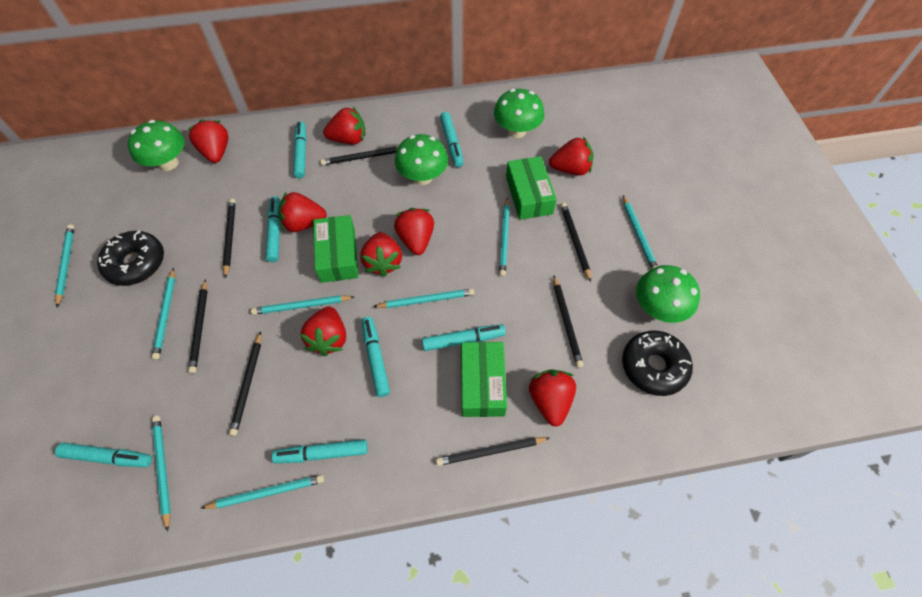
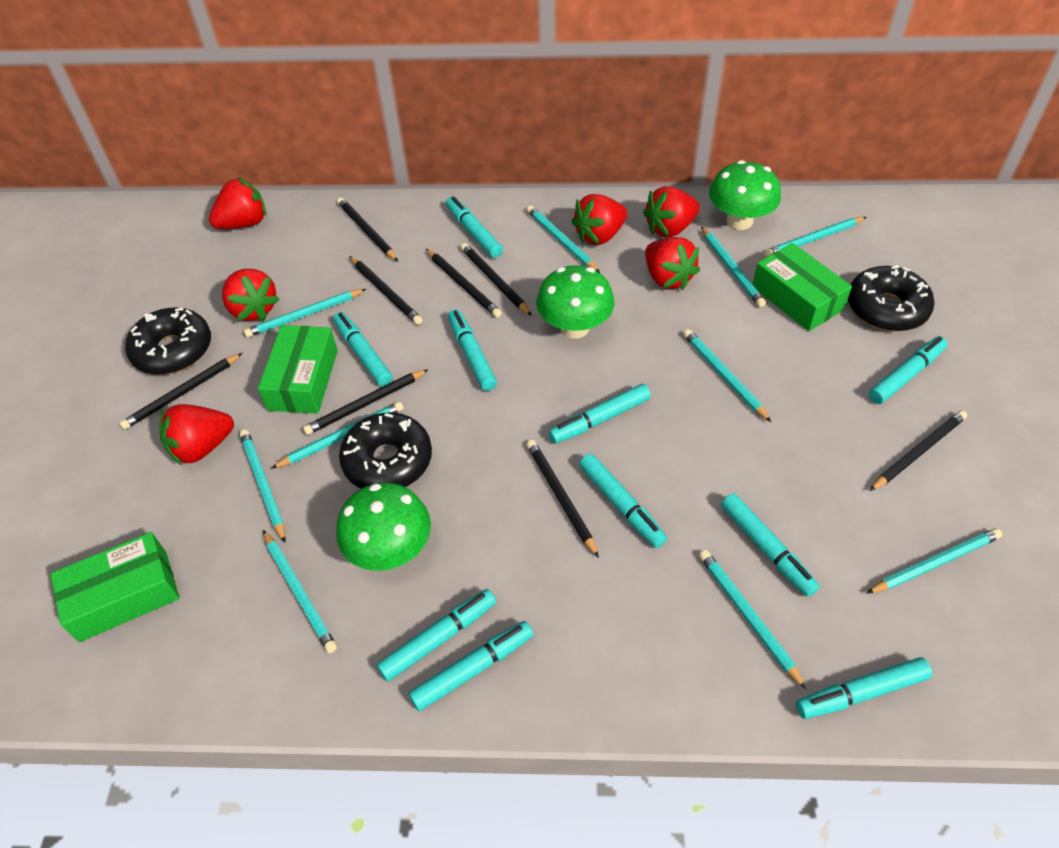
black donut: [97,230,164,286] [622,331,693,396] = 2 -> [125,307,211,375] [339,412,432,489] [848,265,934,331] = 3
black pencil: [188,279,208,373] [223,199,236,278] [229,331,261,436] [321,147,398,165] [436,437,550,466] [553,276,583,368] [561,203,591,282] = 7 -> [119,353,242,430] [303,369,429,435] [337,197,398,261] [349,256,422,325] [426,249,502,318] [461,243,532,316] [526,440,599,558] [870,410,967,491] = 8
green mushroom: [128,120,184,171] [395,134,448,185] [494,89,544,138] [636,265,700,323] = 4 -> [336,483,431,571] [536,265,615,338] [709,160,781,230] = 3
red strawberry: [188,119,229,163] [278,192,327,232] [300,306,346,356] [323,107,365,144] [360,232,402,277] [394,208,434,255] [529,370,576,427] [549,137,594,176] = 8 -> [159,404,234,466] [209,178,266,229] [222,269,280,321] [571,194,627,245] [643,186,700,238] [645,237,700,290] = 6
turquoise marker: [55,443,152,467] [265,196,280,262] [272,439,368,463] [293,121,307,178] [362,317,390,397] [422,325,506,351] [440,112,464,167] = 7 -> [333,312,393,386] [377,589,496,682] [409,621,534,711] [446,196,503,258] [448,309,497,391] [548,384,651,444] [579,454,667,548] [721,493,820,597] [796,657,932,719] [869,336,948,404] = 10
turquoise pencil: [55,224,74,307] [151,268,175,360] [152,416,171,532] [201,475,324,509] [251,295,354,315] [373,288,474,308] [499,198,510,277] [623,195,658,269] = 8 -> [239,429,286,542] [244,289,366,337] [263,530,337,653] [271,402,404,469] [527,206,600,273] [683,329,771,422] [699,550,806,689] [701,226,766,307] [764,217,866,257] [866,528,1002,594] = 10

